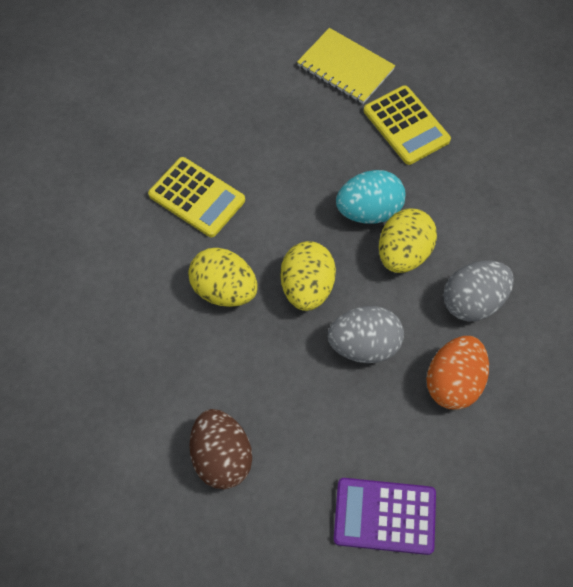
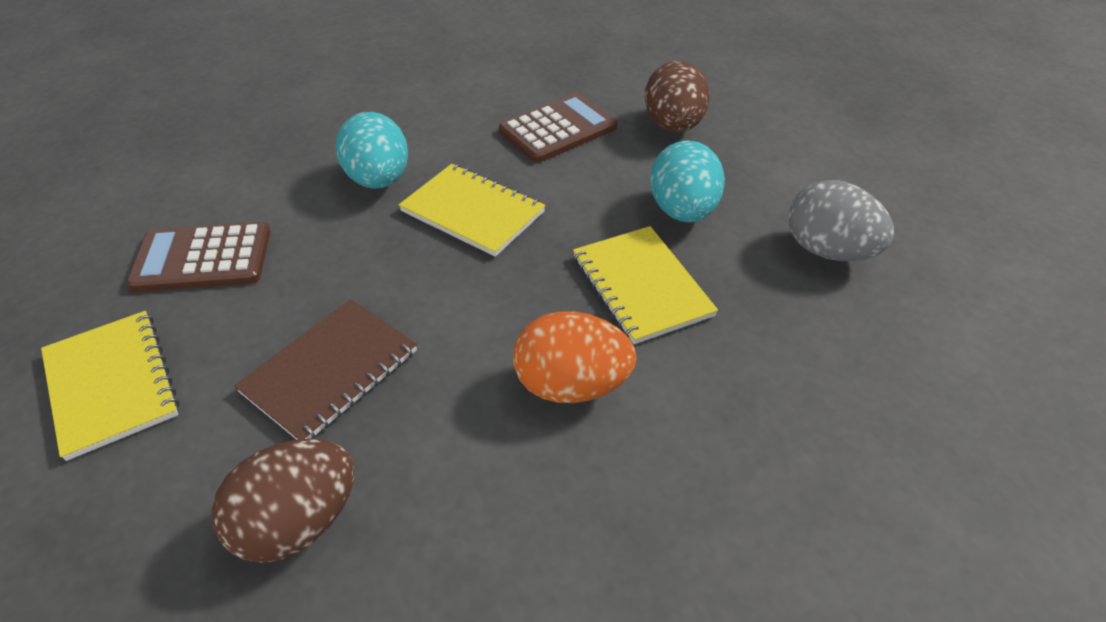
brown calculator: none = 0 -> [126,222,270,292] [499,93,617,163] = 2
brown egg: [189,409,252,489] = 1 -> [212,438,354,563] [645,61,710,132] = 2
brown notebook: none = 0 -> [234,299,417,439] = 1
grey egg: [328,306,404,363] [443,261,514,322] = 2 -> [788,180,894,261] = 1
purple calculator: [334,478,436,555] = 1 -> none = 0
turquoise egg: [336,170,406,224] = 1 -> [336,112,408,189] [650,141,725,222] = 2
yellow calculator: [148,157,245,237] [364,85,451,165] = 2 -> none = 0
yellow egg: [188,248,258,307] [280,241,336,311] [379,208,437,273] = 3 -> none = 0
yellow notebook: [297,28,395,104] = 1 -> [41,311,179,461] [399,164,546,257] [573,226,718,344] = 3

